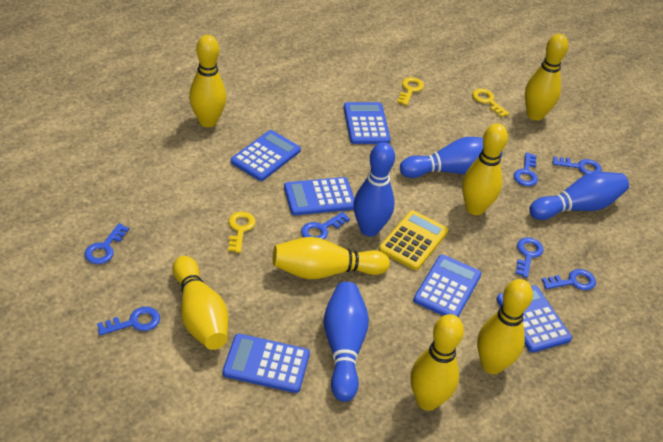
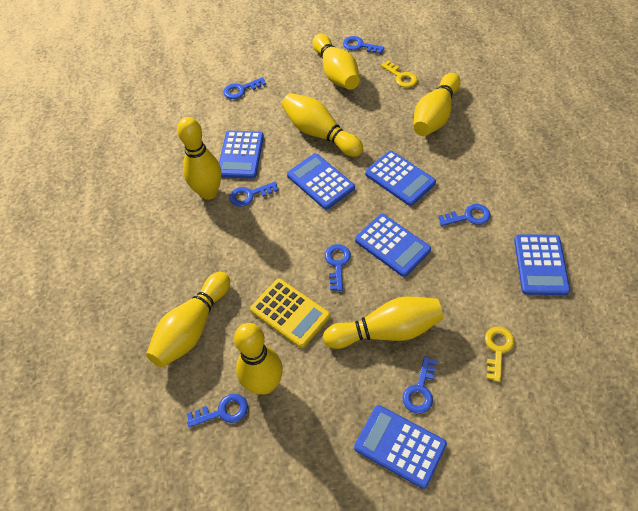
blue bowling pin: [324,282,369,402] [353,142,395,236] [400,137,502,178] [529,172,629,220] = 4 -> none = 0
yellow key: [228,212,256,253] [397,77,424,106] [472,89,510,117] = 3 -> [381,60,417,88] [485,327,514,382] = 2

